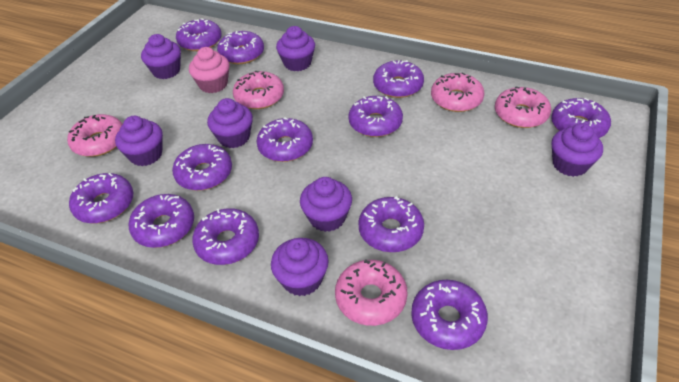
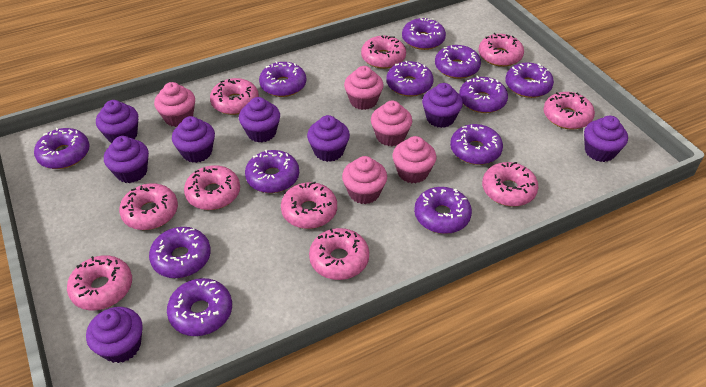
pink cupcake: [189,47,229,93] = 1 -> [154,82,195,127] [342,156,387,204] [344,66,384,110] [371,101,412,146] [392,136,436,183] = 5
pink donut: [67,114,123,157] [233,71,284,109] [335,259,408,326] [431,72,484,112] [495,86,551,128] = 5 -> [67,255,132,310] [119,184,178,230] [184,165,240,210] [210,78,259,115] [281,182,337,229] [309,228,369,280] [361,36,406,69] [479,33,524,67] [482,162,538,207] [544,92,595,130] = 10
purple cupcake: [115,116,163,166] [141,34,181,79] [207,98,253,148] [271,238,329,296] [276,26,315,71] [300,177,352,232] [552,123,603,177] = 7 -> [86,307,143,363] [96,100,138,143] [104,136,149,183] [172,116,215,163] [239,97,280,142] [307,115,350,162] [422,83,463,128] [584,116,628,162] = 8

